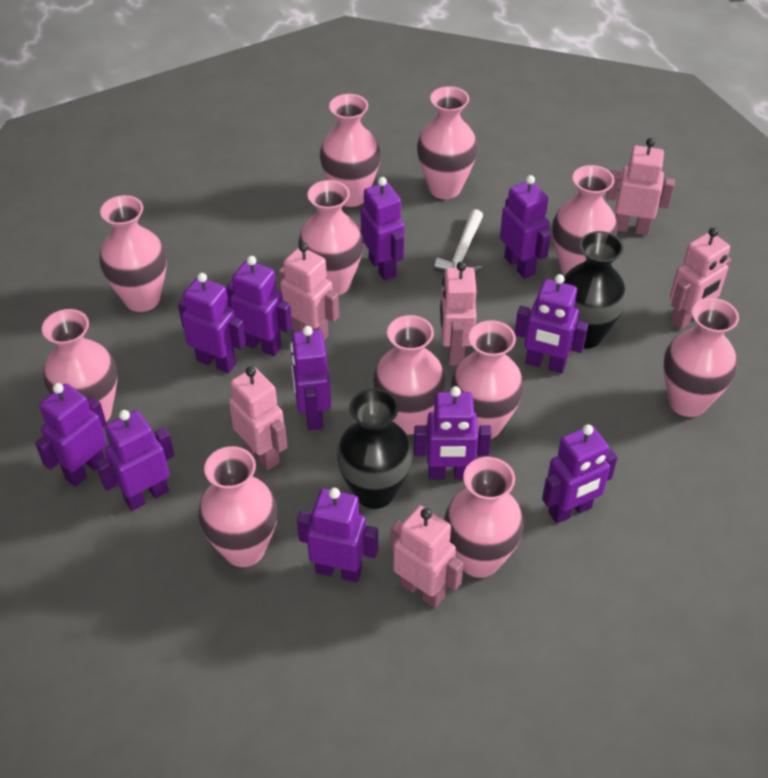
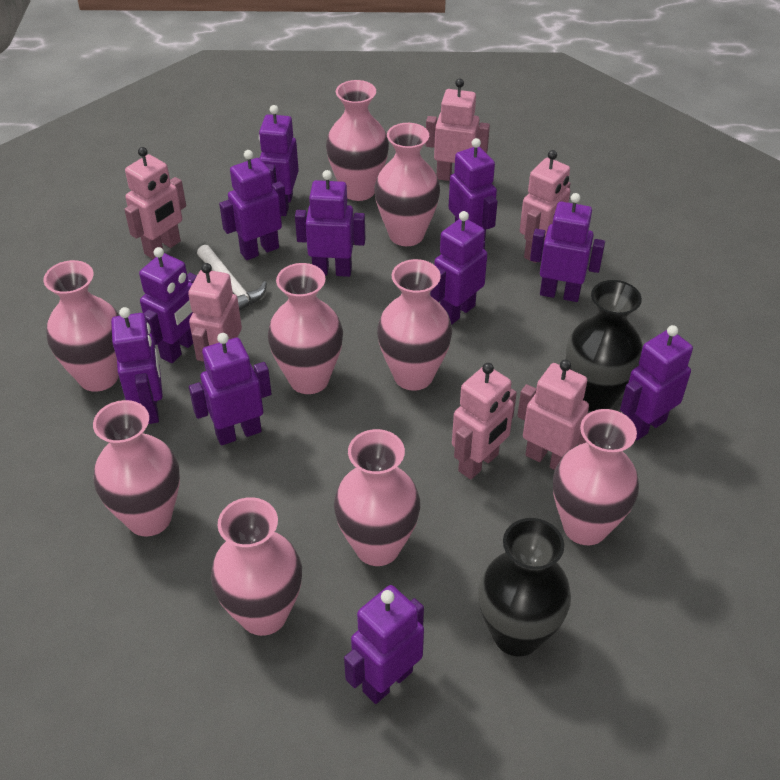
pink vase: [42,309,117,422] [99,195,167,312] [198,446,277,567] [298,180,364,295] [320,94,380,207] [373,315,445,435] [417,86,477,199] [444,457,524,578] [451,320,524,439] [552,165,617,276] [663,298,739,417] = 11 -> [44,260,119,392] [93,400,180,537] [211,497,302,636] [268,263,343,394] [326,80,389,201] [334,429,420,566] [374,123,440,246] [377,259,452,391] [553,409,639,545] = 9

